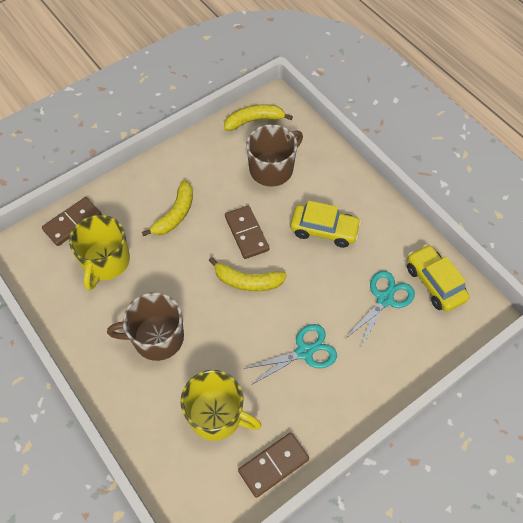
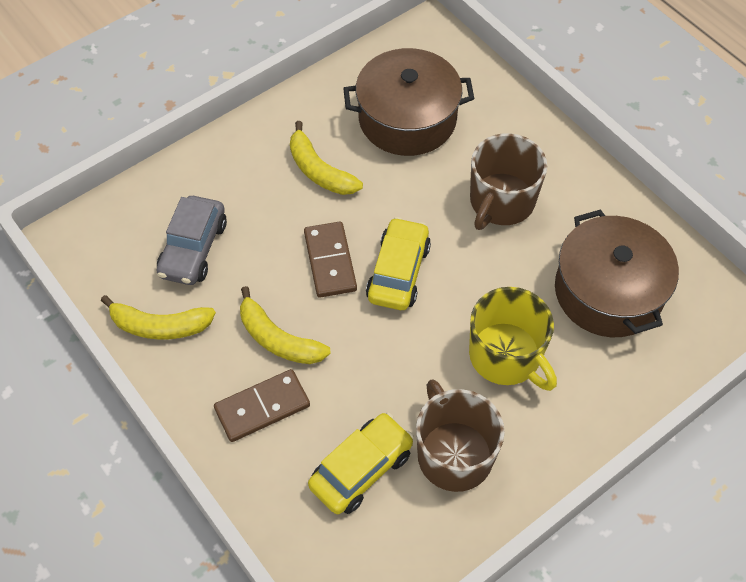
brown domino: [42,197,102,246] [225,205,269,259] [238,433,309,498] = 3 -> [214,369,310,442] [304,222,357,298] = 2
brown pot: none = 0 -> [343,48,474,156] [555,209,679,337] = 2
grey car: none = 0 -> [157,196,227,285] = 1
turquoise scissors: [243,324,337,385] [345,271,415,347] = 2 -> none = 0
yellow mug: [69,215,130,290] [180,370,262,441] = 2 -> [469,287,557,391] = 1

